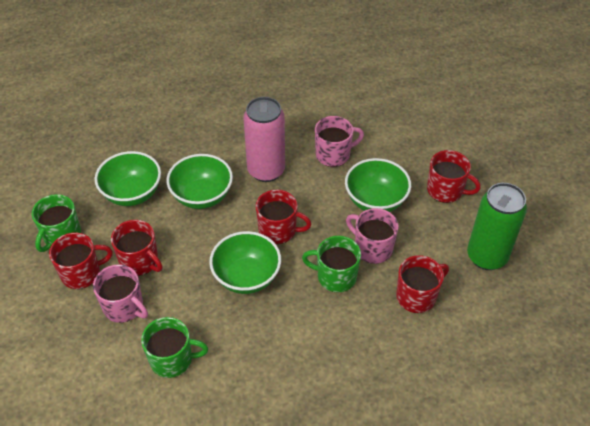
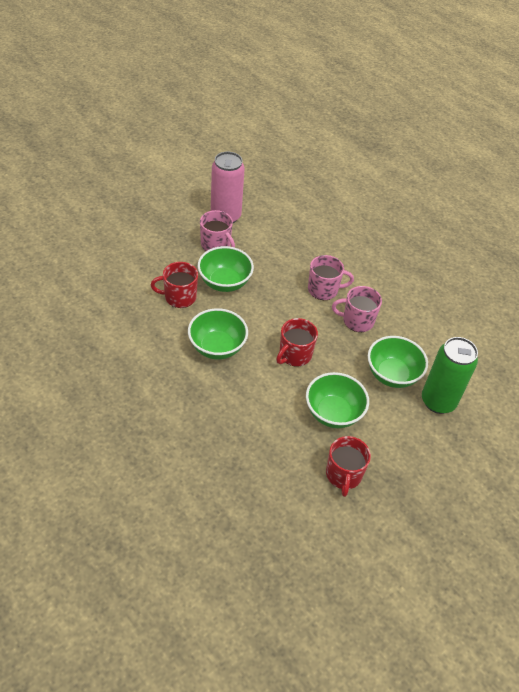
green mug: [32,194,81,252] [141,317,208,378] [302,236,361,293] = 3 -> none = 0
red mug: [49,232,113,289] [111,220,163,276] [256,189,311,244] [396,255,449,313] [427,150,481,203] = 5 -> [151,262,198,308] [276,318,318,367] [326,436,371,497] = 3

